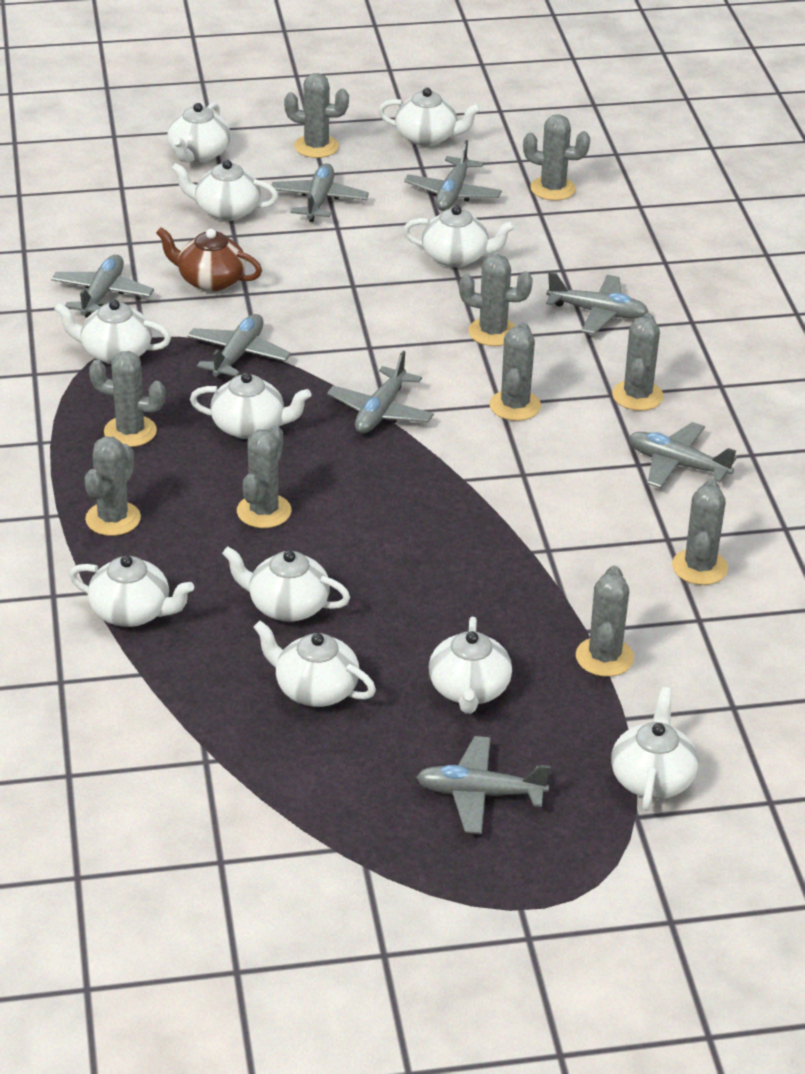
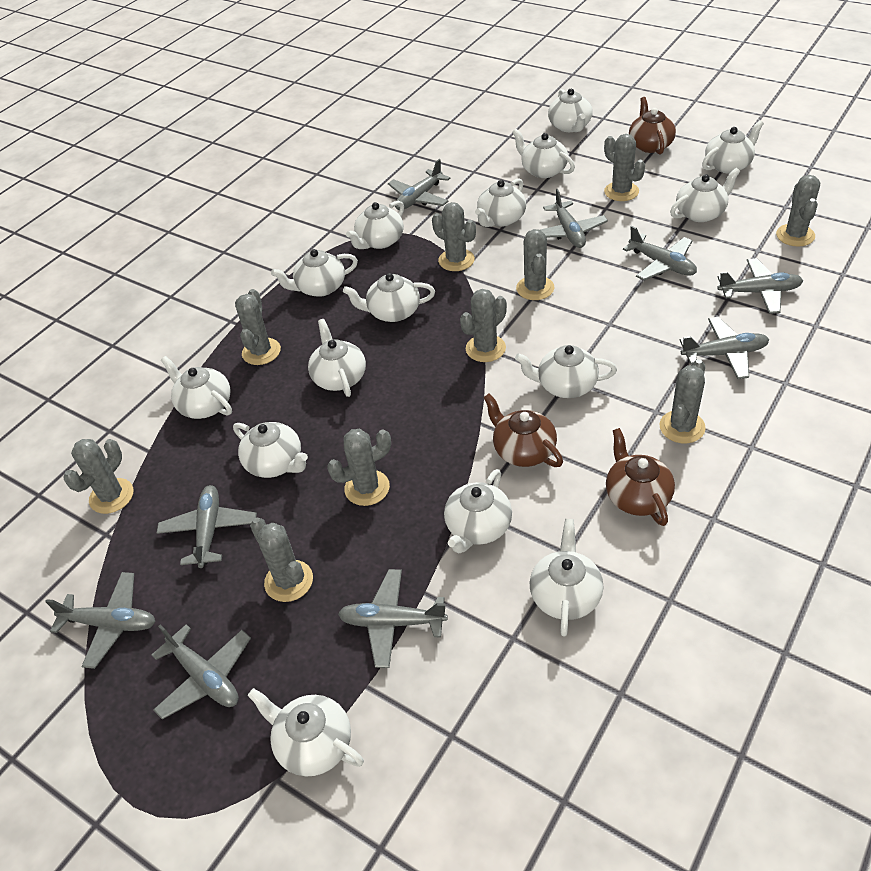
brown teapot: [156,227,262,292] = 1 -> [483,394,563,467] [606,428,675,526] [629,97,676,155] = 3
grey plane: [51,255,154,318] [187,314,291,379] [271,163,369,222] [327,351,434,433] [404,140,502,211] [416,736,551,834] [546,272,648,334] [628,422,737,488] = 8 -> [45,572,156,669] [151,624,251,719] [157,485,257,568] [338,569,448,668] [388,159,450,210] [540,189,608,248] [623,226,697,281] [680,317,769,379] [717,258,803,314] = 9
white teapot: [54,300,171,364] [69,555,194,627] [167,103,231,162] [171,160,278,221] [190,372,311,439] [222,547,350,621] [253,621,376,707] [378,88,481,146] [403,205,515,267] [429,617,512,714] [611,687,698,811] = 11 -> [161,356,232,419] [233,422,308,478] [248,688,364,776] [271,249,358,297] [308,319,366,397] [343,273,435,322] [346,201,404,249] [444,469,512,553] [475,178,526,227] [512,129,575,178] [515,345,617,398] [530,519,604,636] [548,89,593,132] [670,168,740,222] [702,120,764,173] = 15

